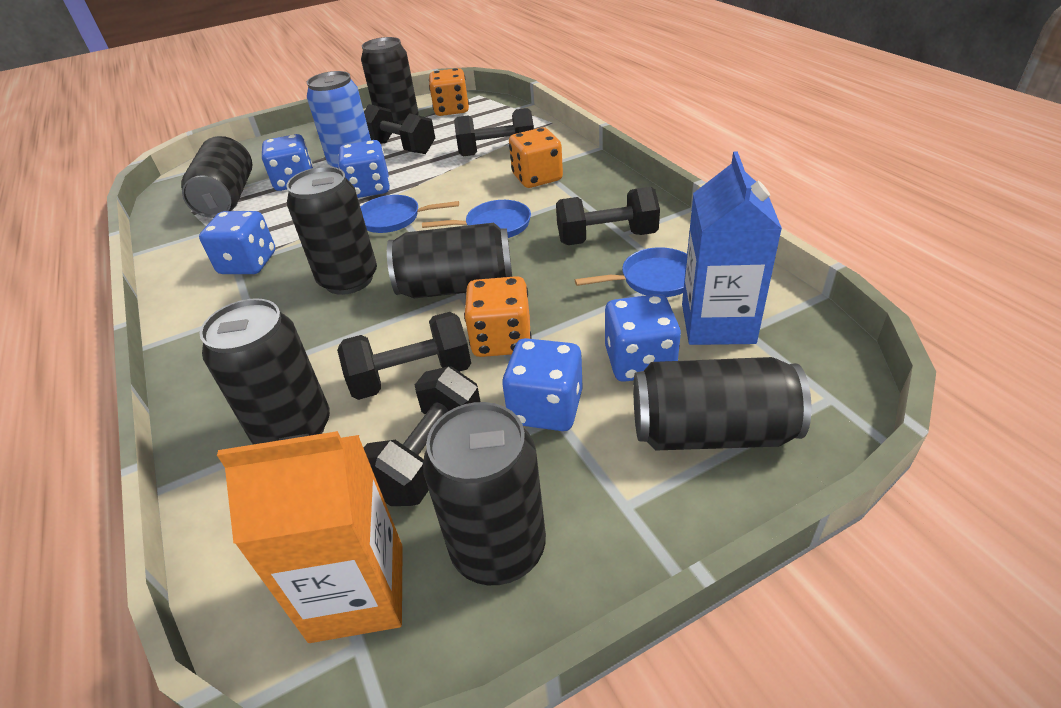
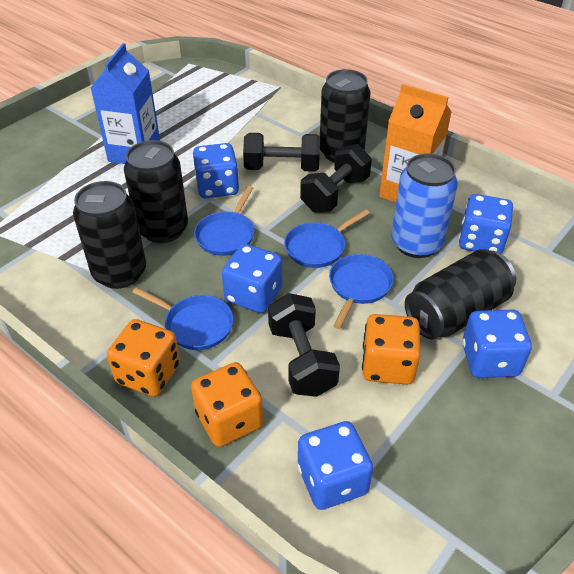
black can: [181,136,253,218] [199,298,330,445] [286,167,377,295] [361,37,419,125] [387,223,512,298] [423,402,546,585] [634,357,811,451] = 7 -> [73,181,146,289] [124,140,188,243] [320,69,370,163] [405,249,516,339] = 4
black dumbbell: [337,312,471,400] [364,104,435,154] [364,367,480,506] [454,108,534,156] [556,187,660,245] = 5 -> [243,133,320,172] [268,293,340,397] [300,144,372,212] = 3
blue pan: [360,195,459,233] [422,200,531,238] [575,247,687,297] = 3 -> [132,287,233,350] [194,186,254,256] [284,209,370,268] [329,254,394,329] = 4

